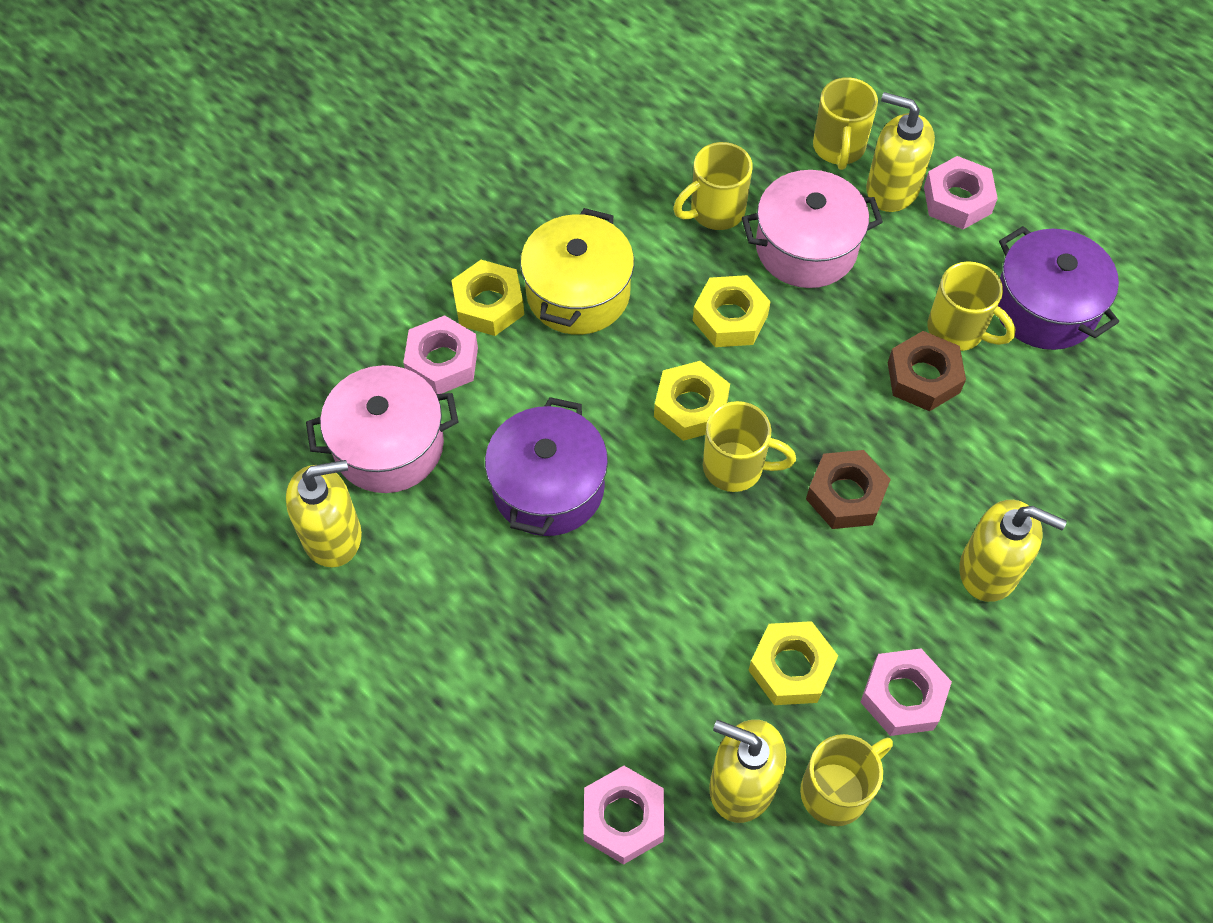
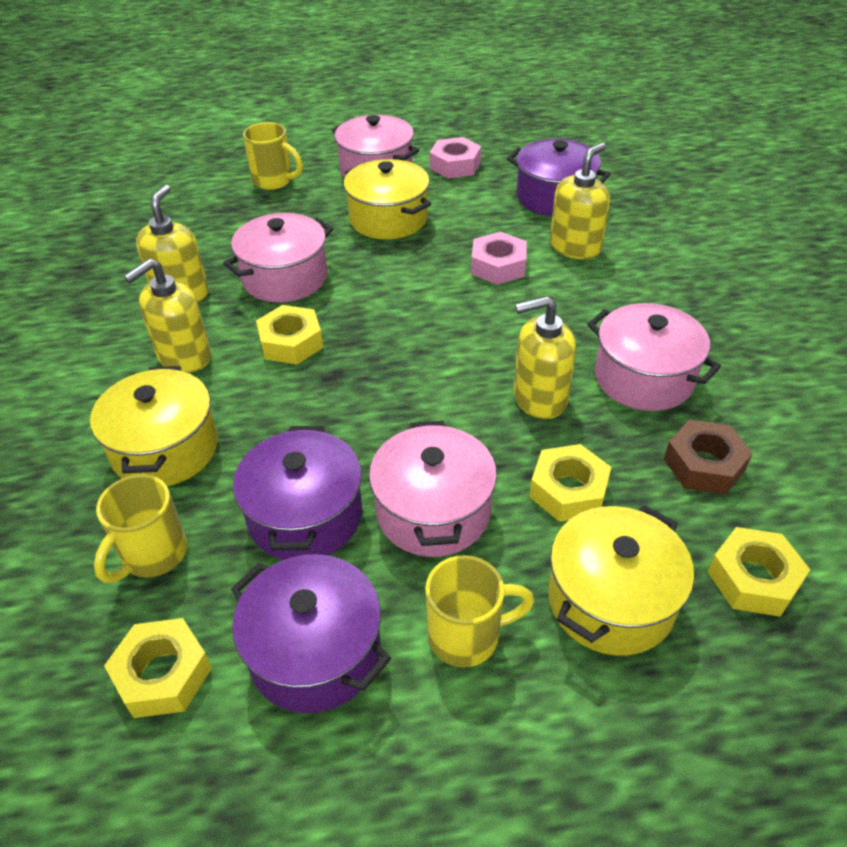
brown nut: [806,450,891,529] [888,331,966,411] = 2 -> [664,419,753,494] = 1
pink nut: [403,315,478,394] [584,766,664,865] [861,649,952,736] [924,156,998,229] = 4 -> [430,137,481,178] [471,232,527,285] = 2
pink pot: [306,365,458,493] [742,170,883,288] = 2 -> [223,213,333,303] [332,115,419,178] [369,421,497,557] [587,303,721,411] = 4
purple pot: [485,397,608,536] [998,226,1119,350] = 2 -> [231,554,391,713] [233,426,362,560] [507,139,611,216] = 3
yellow mug: [673,142,753,230] [703,401,796,492] [800,734,893,826] [813,77,878,170] [927,261,1015,351] = 5 -> [94,474,187,583] [243,122,303,190] [425,555,534,668] = 3
yellow pot: [520,208,634,335] = 1 -> [90,366,218,486] [344,159,431,240] [548,505,694,656] = 3

